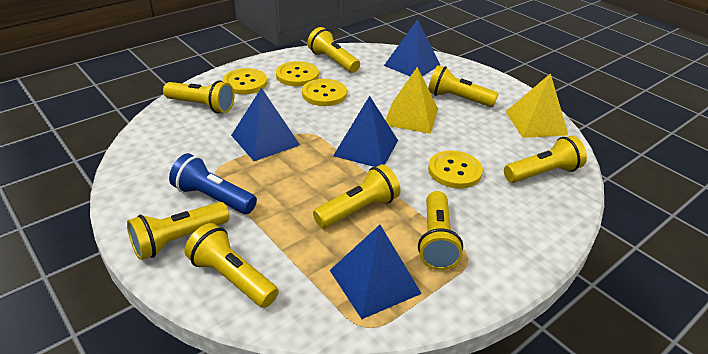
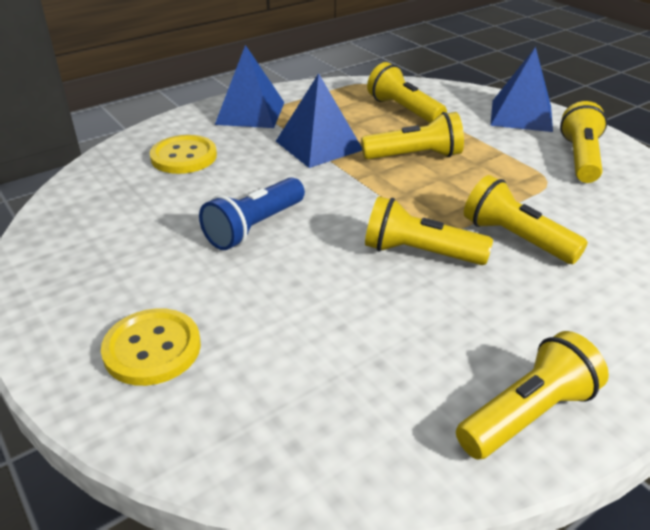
blue pyramid: [231,88,300,161] [330,225,422,319] [333,96,398,167] [384,19,440,76] = 4 -> [215,45,284,128] [276,73,362,168] [490,47,553,132] = 3
yellow button: [222,68,267,95] [276,61,319,86] [302,79,347,106] [428,150,483,189] = 4 -> [101,308,201,386] [150,135,217,174] = 2
yellow flashlight: [127,202,229,260] [163,80,234,113] [184,223,279,308] [307,27,360,73] [313,164,401,228] [418,191,463,270] [428,65,499,107] [504,136,587,183] = 8 -> [361,112,464,160] [365,196,493,265] [367,62,447,123] [456,331,609,460] [464,175,588,264] [560,101,607,183] = 6
yellow pyramid: [385,67,438,134] [505,73,568,138] = 2 -> none = 0

